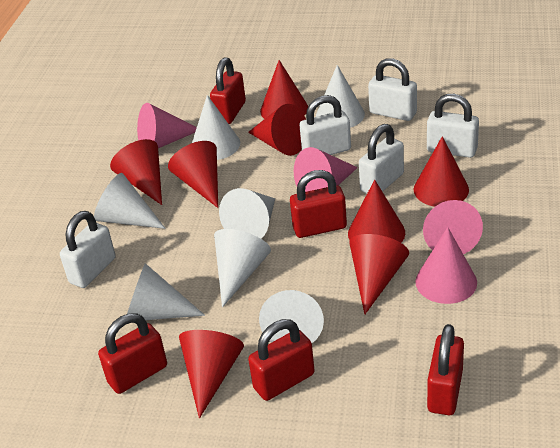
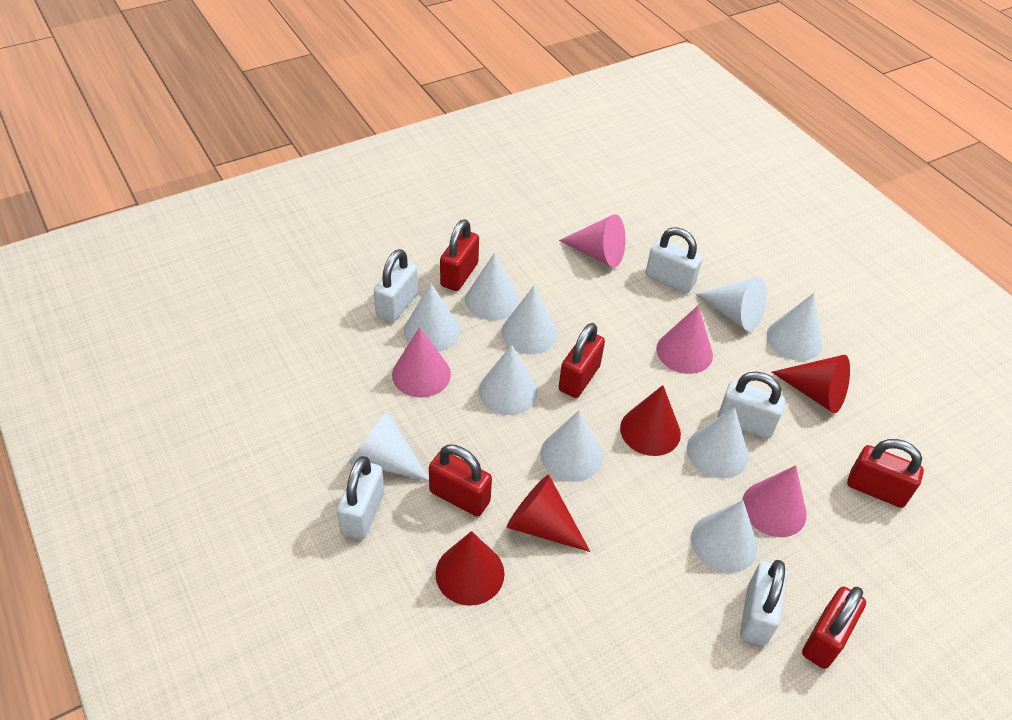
red cone: [110,139,162,205] [168,141,218,208] [179,330,244,418] [248,104,306,156] [260,60,308,119] [348,180,405,243] [349,234,409,314] [413,136,469,207] = 8 -> [435,531,505,606] [507,475,590,552] [620,385,681,456] [772,355,850,413] = 4
white cone: [94,173,165,229] [127,263,205,320] [192,95,240,160] [214,229,271,307] [219,188,275,238] [259,290,324,343] [316,65,365,128] = 7 -> [349,410,429,481] [404,283,460,352] [465,252,519,320] [479,345,538,415] [501,286,557,354] [540,410,603,482] [687,407,749,478] [691,500,758,573] [695,276,767,332] [767,293,822,361] = 10

